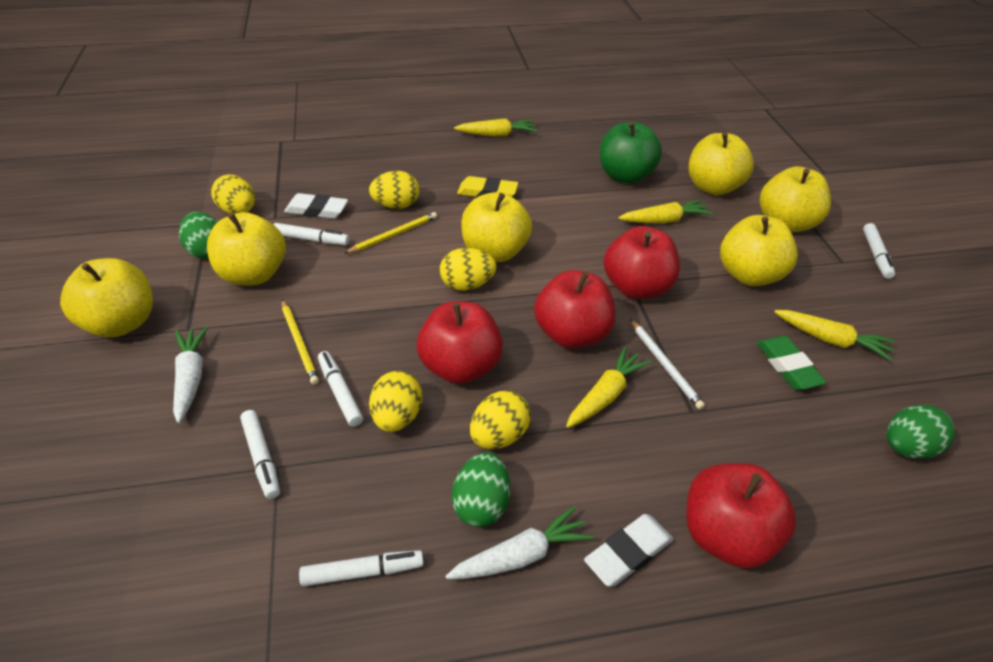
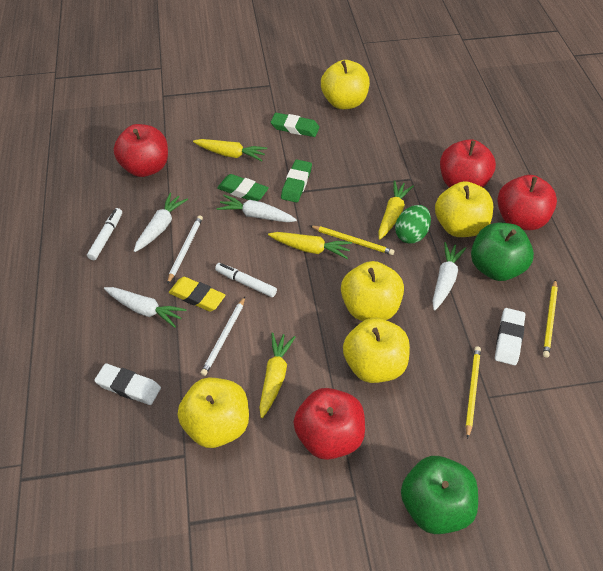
green apple: [600,122,662,184] = 1 -> [401,456,478,534] [471,223,534,281] = 2
green egg: [179,212,217,259] [452,452,510,527] [886,404,955,459] = 3 -> [395,205,431,243] = 1
green eraser: [757,336,827,390] = 1 -> [217,174,269,201] [271,113,319,137] [281,160,312,203] = 3
white carrot: [173,326,208,423] [446,506,594,579] = 2 -> [104,287,187,328] [134,193,188,252] [217,195,297,222] [432,242,466,311] = 4
white marker: [240,410,280,499] [273,223,349,245] [299,550,424,587] [318,351,363,427] [863,223,895,279] = 5 -> [87,208,122,260] [215,263,277,297] = 2
white pencil: [630,319,705,410] = 1 -> [167,215,203,284] [201,297,245,376] = 2
yellow apple: [60,258,153,338] [207,212,286,286] [461,192,532,262] [689,132,754,195] [720,215,798,286] [759,166,831,232] = 6 -> [178,378,249,448] [321,60,370,109] [341,261,404,321] [343,318,410,383] [435,181,493,237] = 5
yellow egg: [211,174,255,214] [369,171,419,209] [369,371,422,432] [440,248,497,291] [470,391,531,449] = 5 -> none = 0
yellow pencil: [282,300,319,385] [344,212,437,254] = 2 -> [310,226,394,255] [466,346,481,439] [543,279,558,358] = 3

